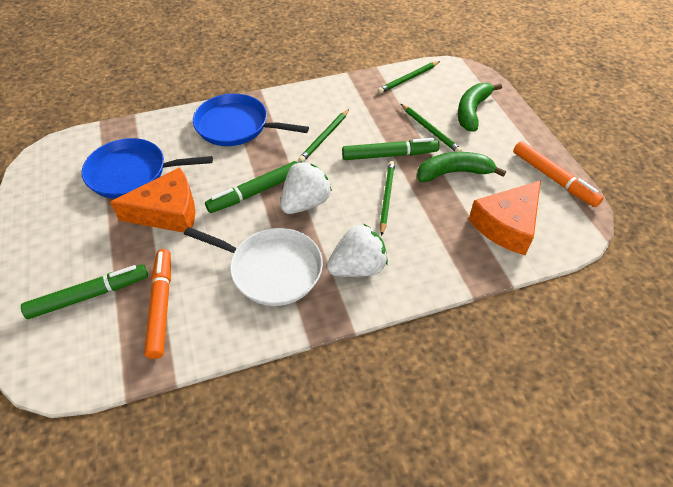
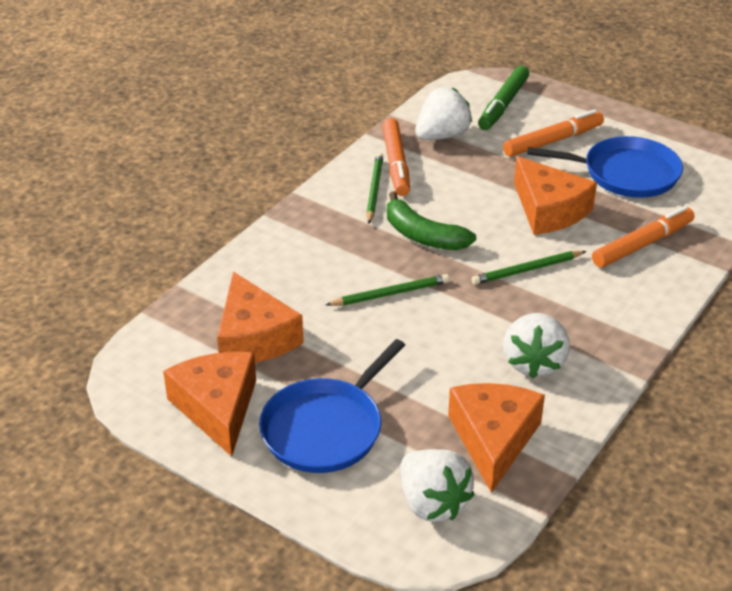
green banana: [417,152,506,182] [458,83,502,132] = 2 -> [387,191,476,250] = 1
green marker: [21,264,148,319] [205,161,298,213] [342,138,440,160] = 3 -> [478,66,529,130] = 1
green pencil: [298,109,349,162] [378,61,440,94] [380,161,395,236] [401,104,462,152] = 4 -> [326,274,449,306] [366,153,383,224] [471,251,587,285] = 3
orange cheese: [110,167,195,233] [469,180,541,255] = 2 -> [163,352,256,457] [217,272,304,363] [448,383,545,493] [514,156,597,235] = 4
orange marker: [144,249,171,359] [513,141,603,207] = 2 -> [382,118,410,196] [503,109,604,157] [592,206,695,267] = 3
white pan: [184,227,323,306] = 1 -> none = 0
white strawberry: [280,161,332,214] [327,224,388,277] = 2 -> [401,449,475,522] [415,88,472,140] [503,313,570,378] = 3

